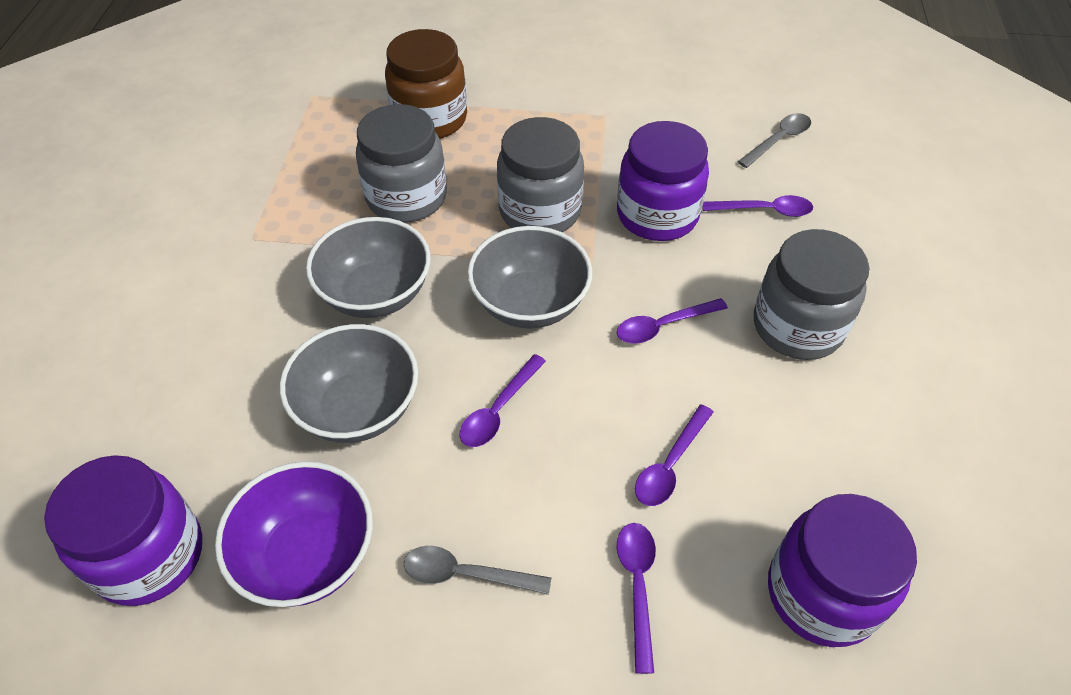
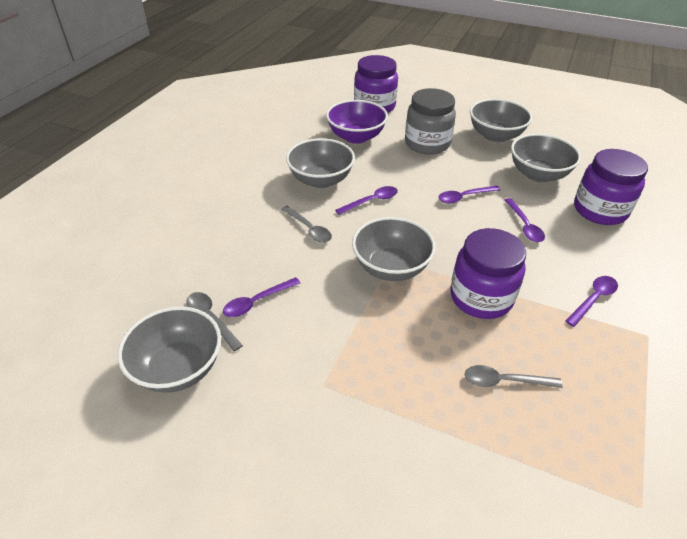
brown jar: [385,29,467,139] = 1 -> none = 0
grey bowl: [280,324,418,443] [306,217,431,318] [467,226,592,329] = 3 -> [118,306,221,393] [286,138,355,188] [352,217,436,281] [470,99,532,142] [511,134,581,182] = 5
grey jar: [356,104,447,223] [497,117,584,232] [754,229,870,360] = 3 -> [405,88,456,154] = 1
grey spoon: [404,546,551,595] [738,113,811,168] = 2 -> [187,292,243,351] [281,206,332,243] [465,365,563,388] = 3

